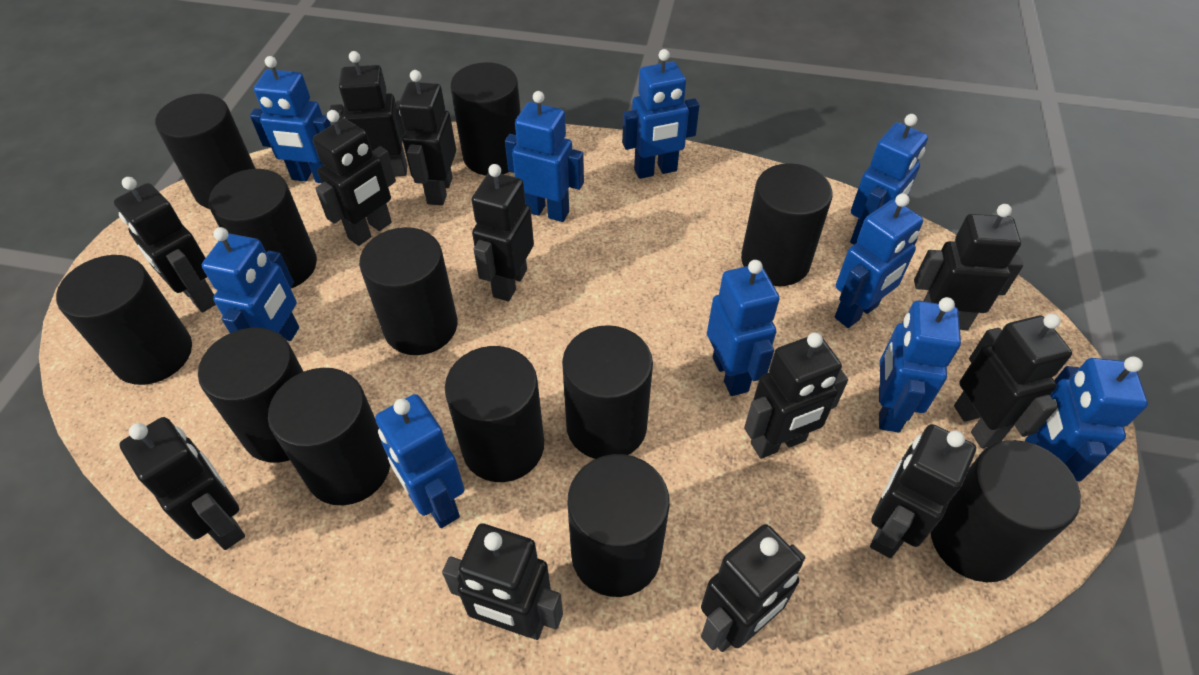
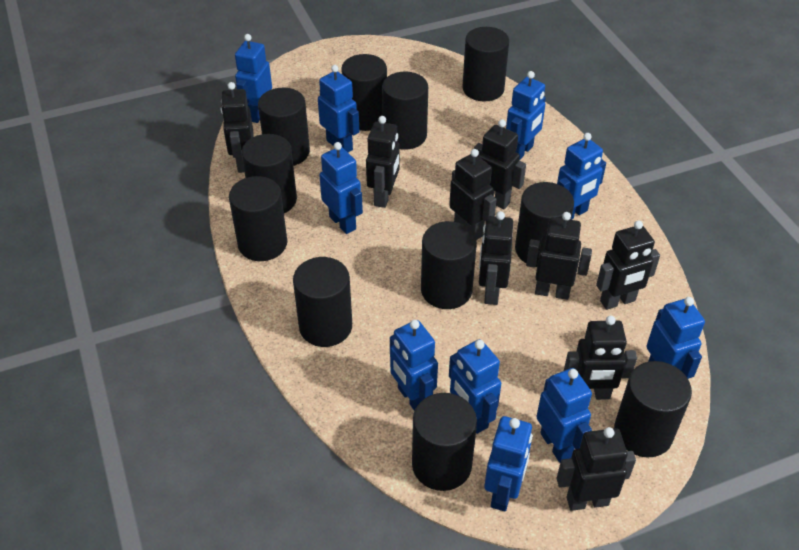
black cylinder: [56,255,192,385] [155,94,256,209] [198,327,304,463] [209,169,317,288] [268,368,390,505] [359,227,457,355] [445,346,544,482] [450,62,521,175] [562,325,653,459] [567,454,670,597] [741,163,833,286] [931,440,1081,582] = 12 -> [229,176,287,261] [242,134,297,213] [258,88,310,166] [293,257,352,347] [341,54,387,131] [382,72,428,150] [412,393,477,491] [421,221,477,309] [462,27,509,102] [515,182,574,267] [614,361,692,458] = 11
black robot: [114,177,216,312] [119,417,245,550] [313,110,396,246] [330,51,407,176] [398,70,456,206] [442,523,563,640] [472,164,534,302] [701,524,805,652] [744,332,848,459] [870,424,976,558] [914,204,1023,330] [954,314,1072,448] = 12 -> [221,82,254,173] [366,116,400,208] [449,149,497,240] [474,119,526,209] [479,211,513,305] [526,212,592,300] [557,427,636,511] [564,316,637,400] [596,221,660,310] = 9

